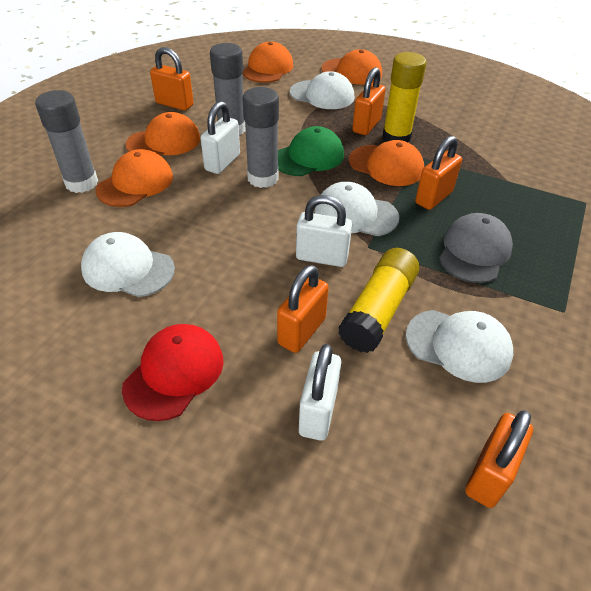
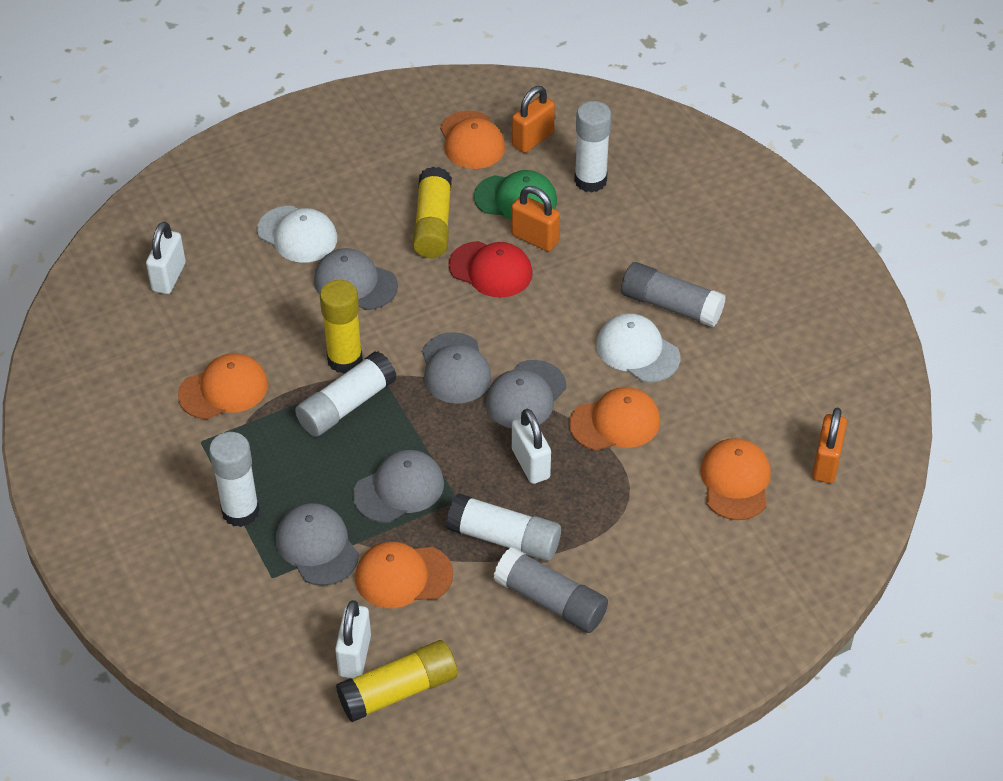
grey cap: [439,213,513,283] = 1 -> [276,503,359,586] [314,248,398,310] [353,450,444,523] [422,332,491,404] [486,360,566,428] = 5
grey glue stick: [35,90,98,193] [210,43,246,136] [242,87,279,188] = 3 -> [493,547,608,633] [621,262,726,327] = 2
orange padlock: [150,47,194,111] [277,265,329,353] [352,67,386,135] [415,136,462,210] [465,410,533,508] = 5 -> [511,186,560,252] [512,86,555,153] [812,408,847,483] = 3
white cap: [81,232,175,297] [290,71,354,109] [315,182,399,236] [406,310,513,383] = 4 -> [257,206,337,263] [596,313,680,382] = 2
white glue stick: none = 0 -> [209,432,260,527] [295,351,397,437] [446,493,561,561] [574,101,612,193] = 4
yellow glue stick: [338,248,419,353] [382,52,426,142] = 2 -> [320,280,363,373] [336,640,458,722] [413,167,452,258] = 3

